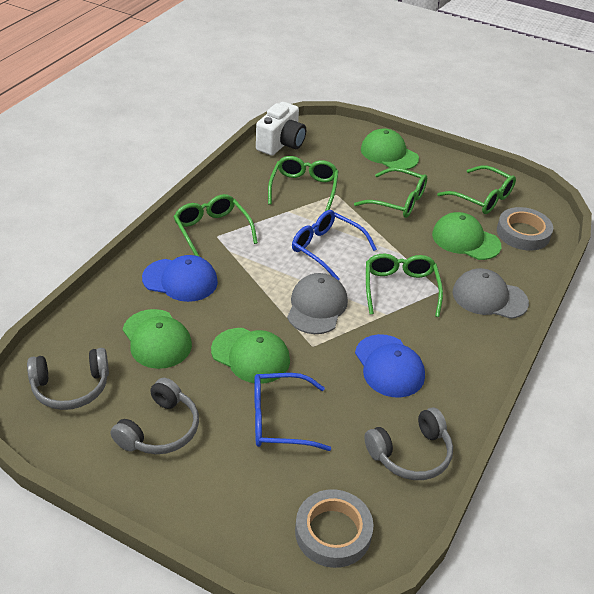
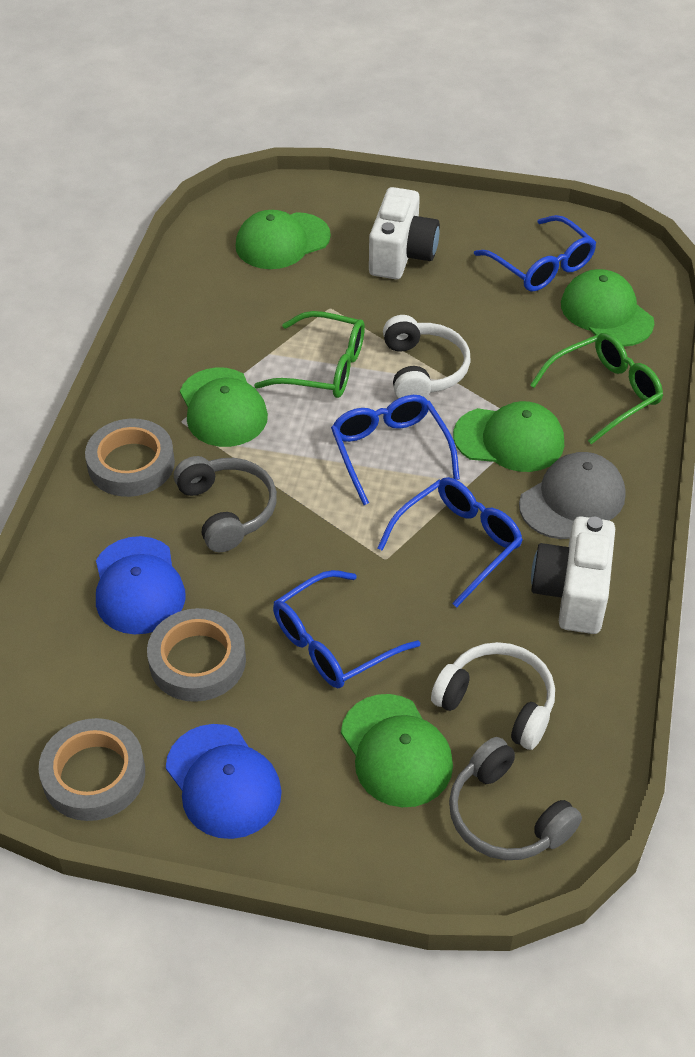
blue glasses: [254,373,331,451] [292,210,377,280] = 2 -> [273,570,420,688] [331,395,460,505] [377,477,523,607] [474,215,596,292] = 4
green cap: [123,309,192,369] [211,328,290,384] [361,128,419,170] [432,212,501,260] = 4 -> [180,367,268,447] [236,210,331,269] [341,694,453,807] [453,401,564,472] [561,269,654,347] = 5
green glasses: [174,194,258,257] [268,156,339,211] [354,167,427,218] [366,254,443,317] [437,165,516,214] = 5 -> [254,311,365,398] [530,333,663,444] = 2
grey cap: [287,273,348,334] [453,268,529,319] = 2 -> [519,452,625,539] = 1
grey headphones: [27,348,109,410] [111,378,199,454] [364,407,453,480] = 3 -> [174,456,277,552] [449,737,582,860] = 2
grey tape: [295,489,373,568] [497,207,553,251] = 2 -> [39,718,145,821] [85,419,175,497] [147,608,246,702] = 3
white camera: [256,102,306,156] = 1 -> [369,187,440,279] [531,516,615,634] = 2
white headphones: none = 0 -> [383,315,471,399] [431,642,555,750] = 2

